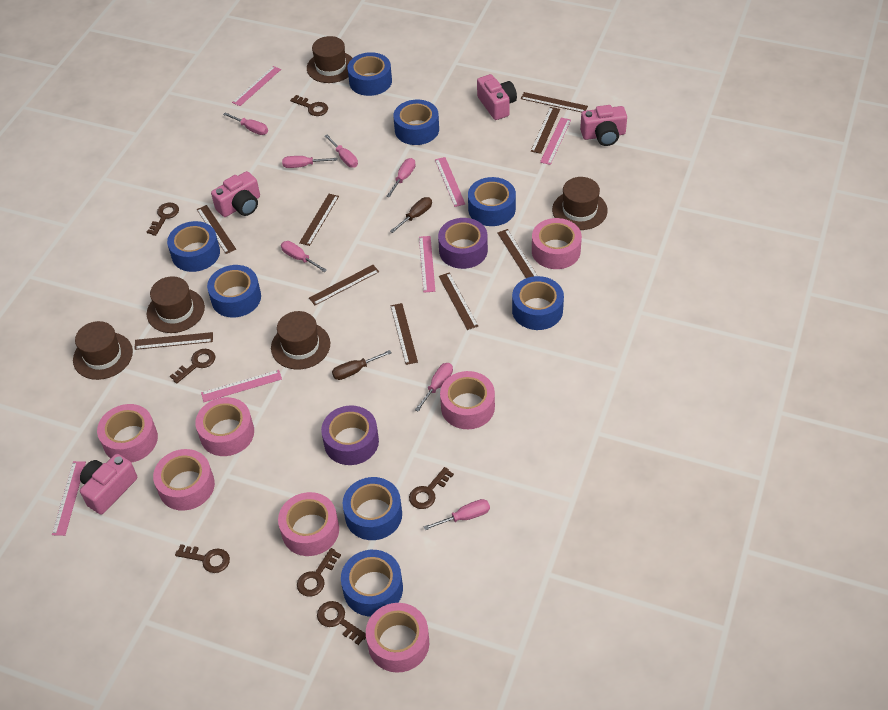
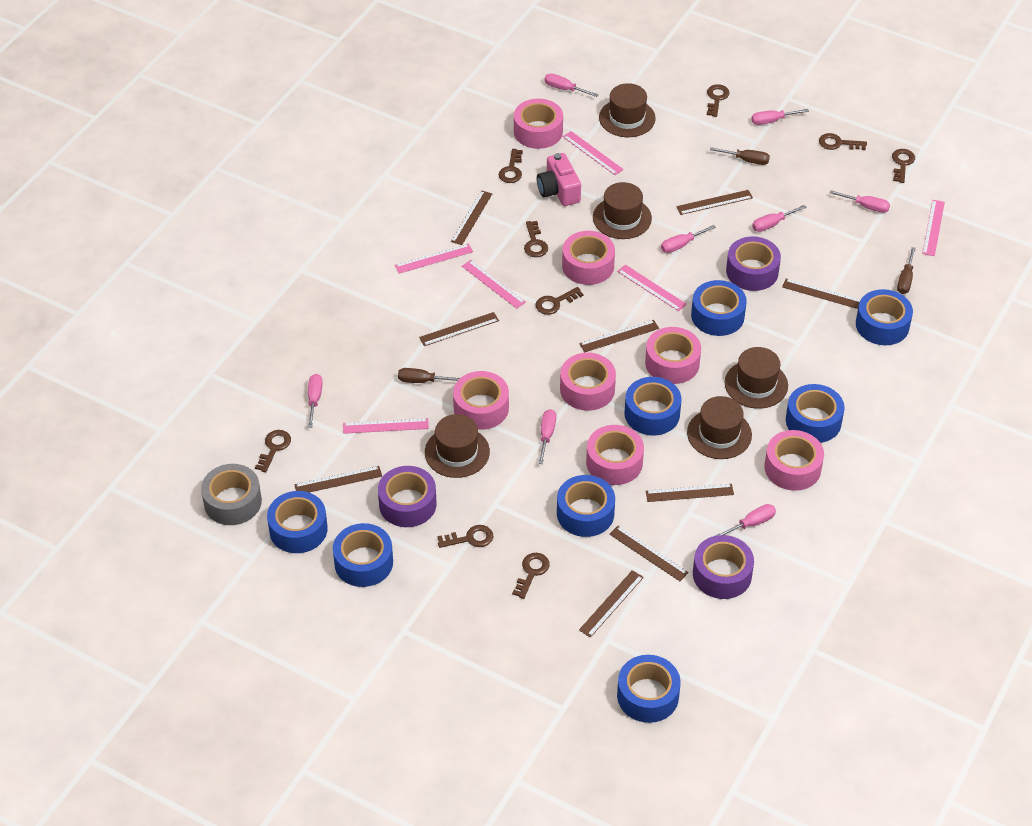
brown key: [147,203,179,236] [170,349,216,384] [175,544,230,573] [290,95,328,116] [297,548,341,597] [317,601,366,645] [409,467,454,509] = 7 -> [255,430,291,472] [437,525,493,548] [499,149,523,183] [512,553,550,599] [524,221,548,257] [535,287,583,315] [707,84,730,117] [819,133,867,150] [892,149,915,183] = 9
brown screwdriver: [332,350,392,380] [390,197,432,233] = 2 -> [398,368,460,383] [710,147,770,165] [897,247,916,294] = 3
grey tape: none = 0 -> [201,464,262,525] = 1
pink camera: [80,454,137,515] [211,171,260,217] [477,74,517,120] [580,105,627,146] = 4 -> [537,153,581,206] = 1
pink screwdriver: [223,112,268,135] [281,241,327,272] [282,156,337,168] [325,134,358,168] [386,158,416,198] [415,363,453,412] [424,499,490,530] = 7 -> [308,374,323,428] [538,409,556,464] [544,73,599,97] [661,225,716,253] [715,504,776,536] [751,109,809,125] [752,205,807,232] [830,190,890,213] = 8
purple tape: [321,406,379,465] [438,218,488,269] = 2 -> [378,466,437,527] [693,535,754,599] [726,236,781,291] = 3

